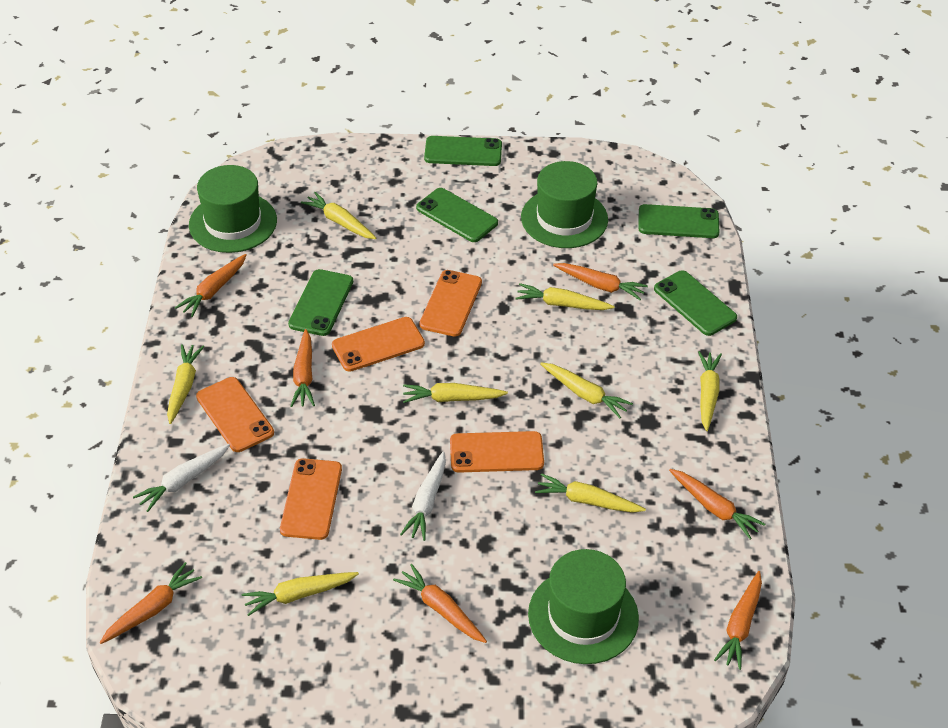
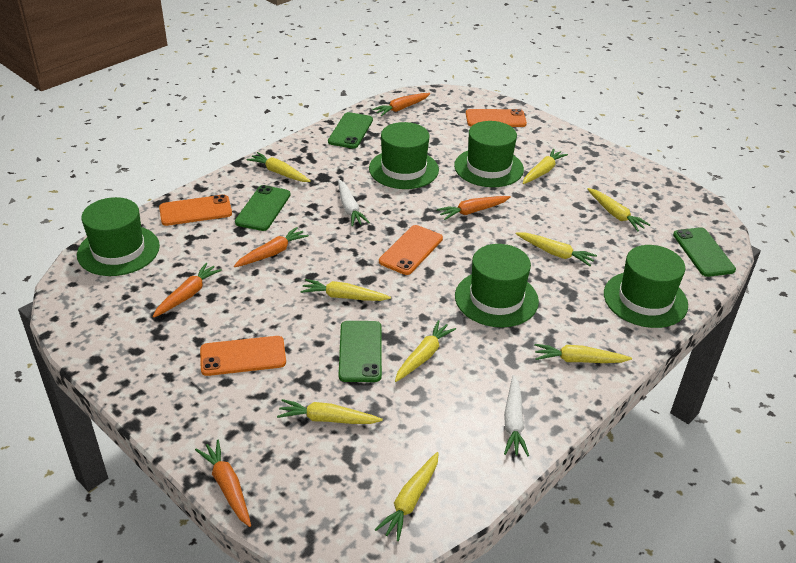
green hat: [189,165,277,253] [521,161,608,248] [528,549,639,664] = 3 -> [77,197,160,276] [369,122,439,189] [454,121,524,187] [455,244,539,327] [604,245,688,328] = 5
green phone: [288,269,353,336] [416,188,498,242] [424,136,502,166] [639,204,720,238] [654,271,737,336] = 5 -> [235,185,291,231] [328,112,373,149] [339,321,382,382] [673,227,736,277] = 4
orange carrot: [100,562,202,644] [175,254,247,317] [291,329,315,407] [393,564,487,643] [553,263,648,300] [669,469,765,539] [714,571,762,670] = 7 -> [153,263,222,318] [195,440,251,527] [234,227,309,267] [372,93,430,116] [437,196,511,220] = 5
orange phone: [196,377,274,452] [280,458,342,540] [332,317,425,371] [419,270,482,337] [450,431,544,473] = 5 -> [159,194,232,226] [200,336,286,376] [379,225,443,275] [466,109,527,127] = 4
yellow carrot: [167,344,204,424] [242,572,359,616] [301,192,376,239] [403,383,508,403] [515,283,615,310] [535,473,646,513] [540,362,633,418] [698,351,722,431] = 8 -> [246,152,311,182] [277,399,383,424] [300,279,391,301] [375,452,439,541] [395,320,456,382] [515,232,597,266] [523,149,568,184] [534,344,632,363] [587,188,650,231] = 9

